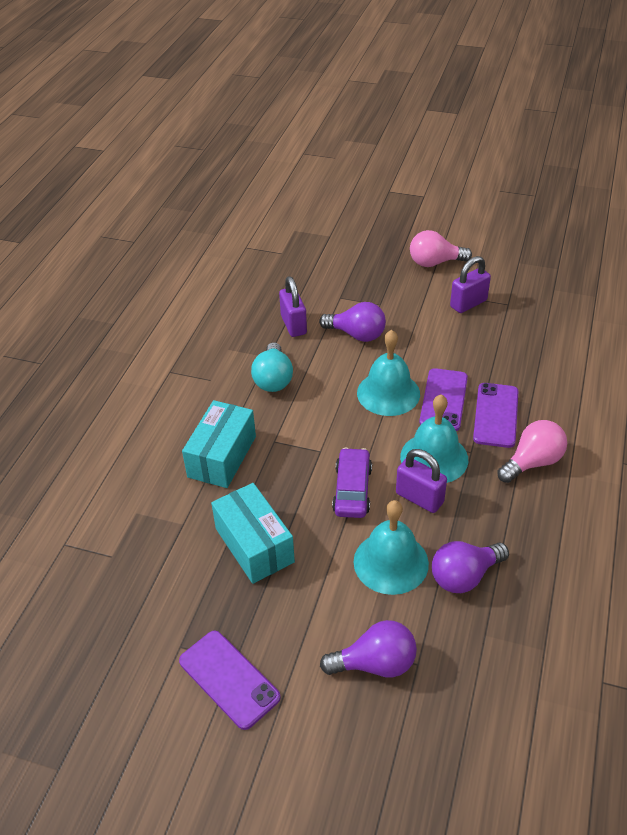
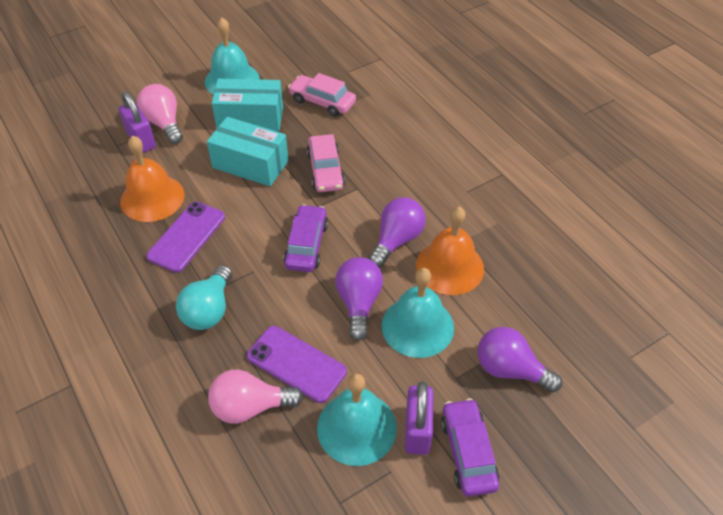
orange bell: none = 0 -> [120,135,184,222] [416,207,484,295] = 2
pink car: none = 0 -> [288,73,356,116] [307,134,345,192] = 2
purple car: [332,448,372,518] = 1 -> [283,204,328,272] [441,398,500,497] = 2
purple padlock: [279,276,307,337] [396,449,447,513] [450,256,491,313] = 3 -> [119,92,156,153] [405,381,433,455] = 2
purple phone: [179,631,281,730] [419,368,468,431] [473,383,518,448] = 3 -> [146,201,225,273] [247,326,347,403] = 2

